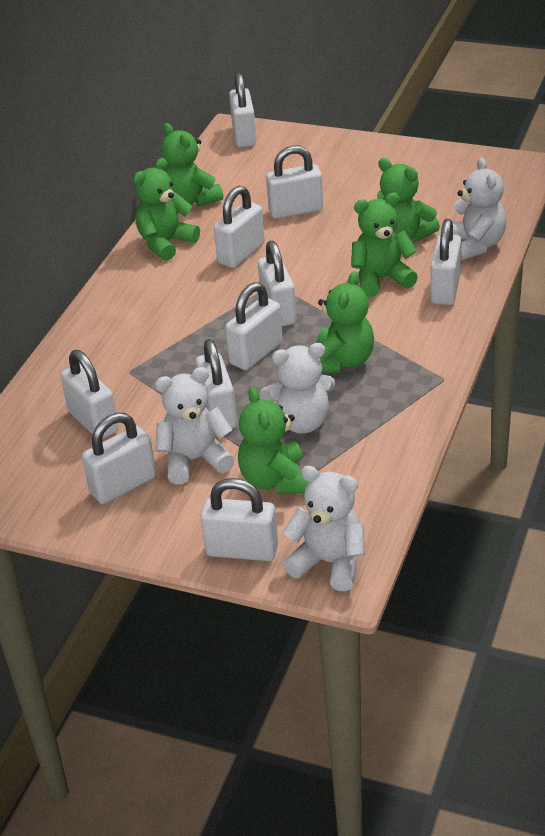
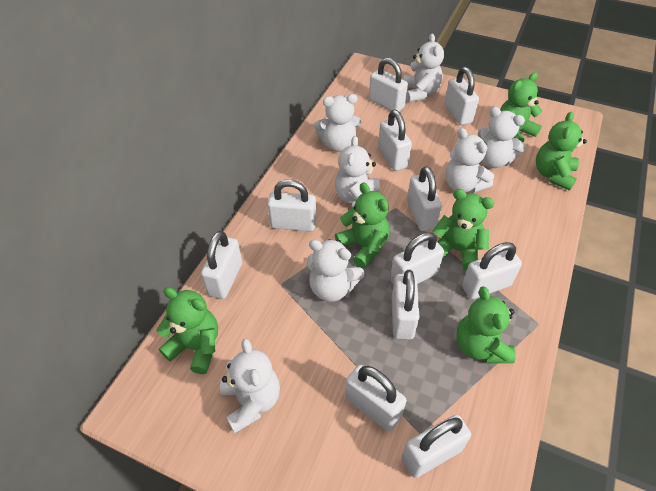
white padlock: [60,350,119,439] [82,413,156,504] [196,339,237,429] [200,478,278,561] [214,186,265,268] [225,282,283,370] [229,72,257,148] [258,241,297,326] [266,146,323,219] [430,219,462,305] = 10 -> [201,231,242,299] [267,179,316,232] [345,365,407,432] [369,58,408,111] [378,110,412,171] [390,232,444,284] [392,270,419,340] [402,415,471,478] [407,166,442,231] [444,67,479,125] [462,242,522,299] = 11
white teddy bear: [155,367,234,485] [259,343,335,434] [283,466,365,591] [452,157,507,261] = 4 -> [220,338,280,433] [307,239,365,302] [314,94,361,152] [335,136,380,208] [403,34,444,102] [445,128,494,193] [478,107,526,168] = 7

